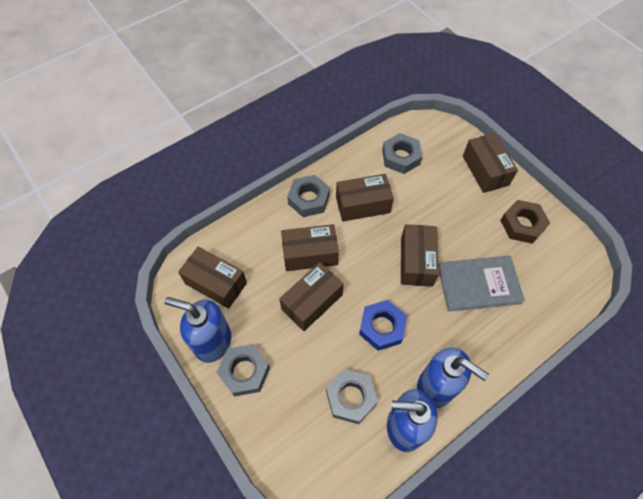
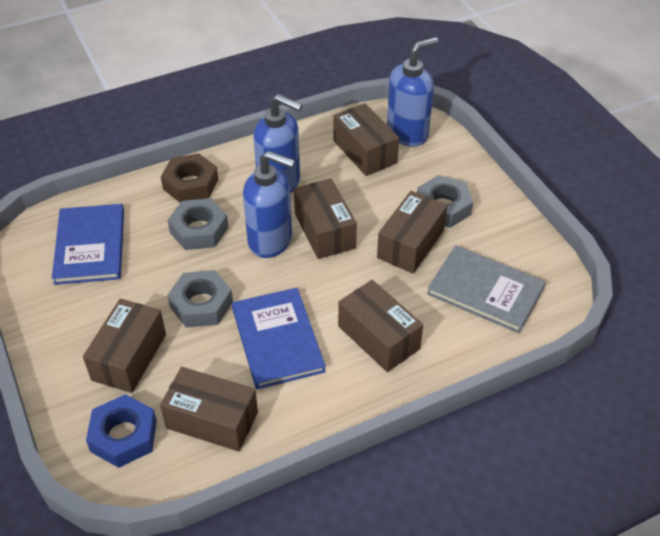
blue book: none = 0 -> [52,204,124,285] [232,288,326,389] = 2
grey nut: [217,344,270,396] [287,175,330,217] [326,369,378,424] [382,133,422,174] = 4 -> [167,198,229,250] [167,270,233,328] [417,175,473,228] = 3

